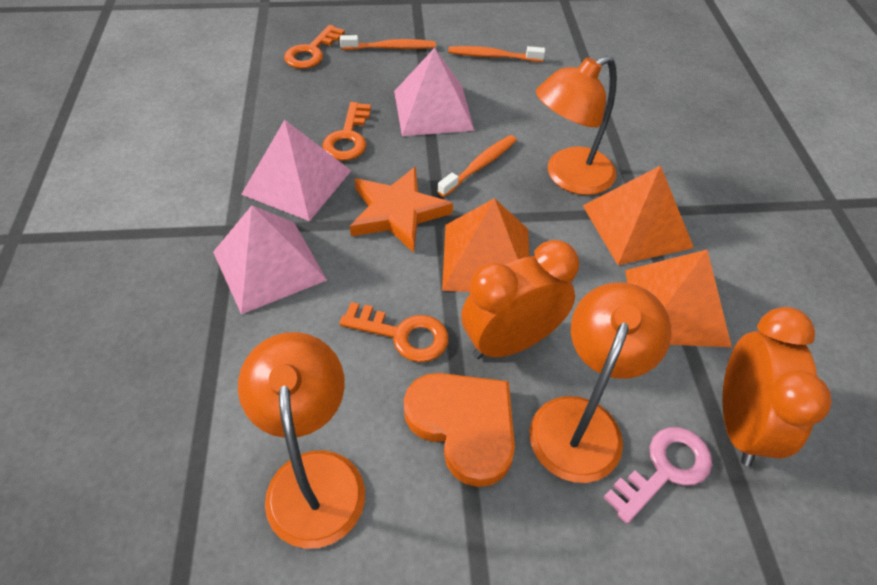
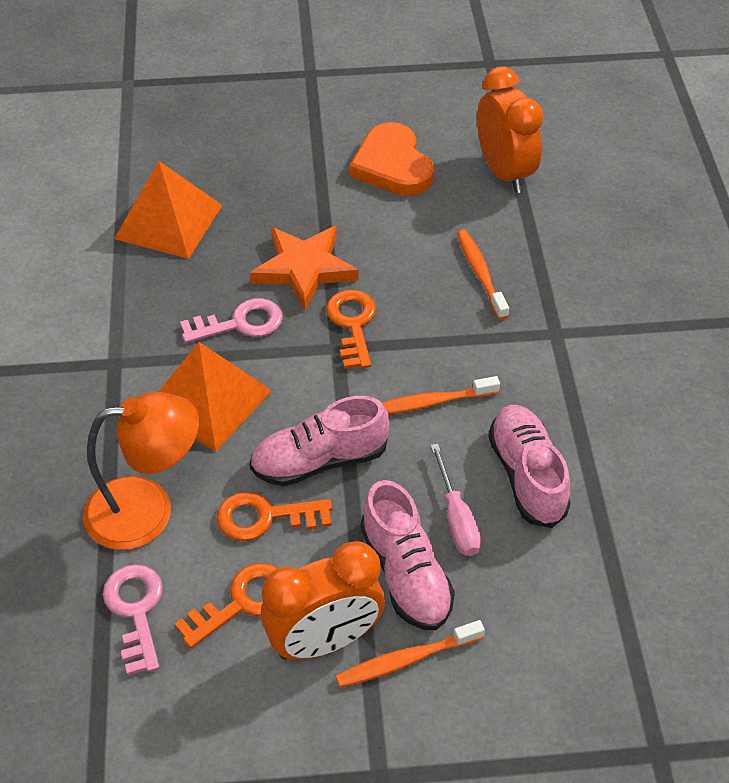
orange lamp: [238,332,365,549] [530,282,671,483] [536,56,617,195] = 3 -> [83,392,199,550] = 1
orange pyramid: [442,198,530,292] [583,165,694,265] [625,250,732,347] = 3 -> [114,161,222,259] [158,342,272,452] = 2
pink key: [603,427,712,524] = 1 -> [103,564,163,675] [180,298,283,343] = 2
pink pyramid: [213,205,327,314] [241,120,351,221] [394,48,474,136] = 3 -> none = 0
pink screwdriver: none = 0 -> [430,444,481,556] = 1
pink shoe: none = 0 -> [249,396,390,486] [360,480,455,630] [488,405,571,528] = 3

